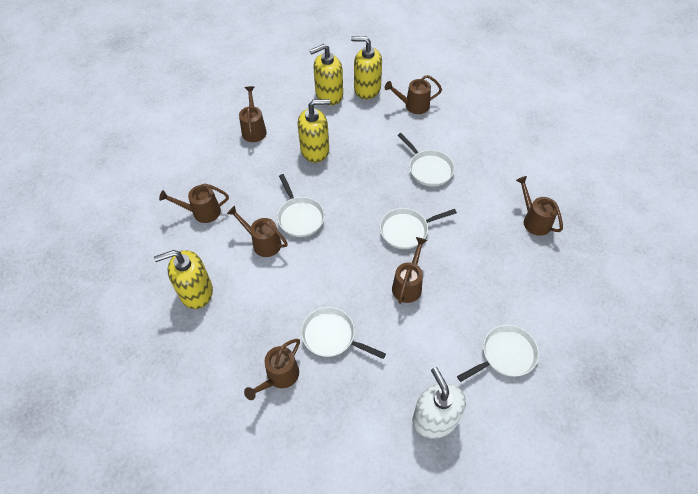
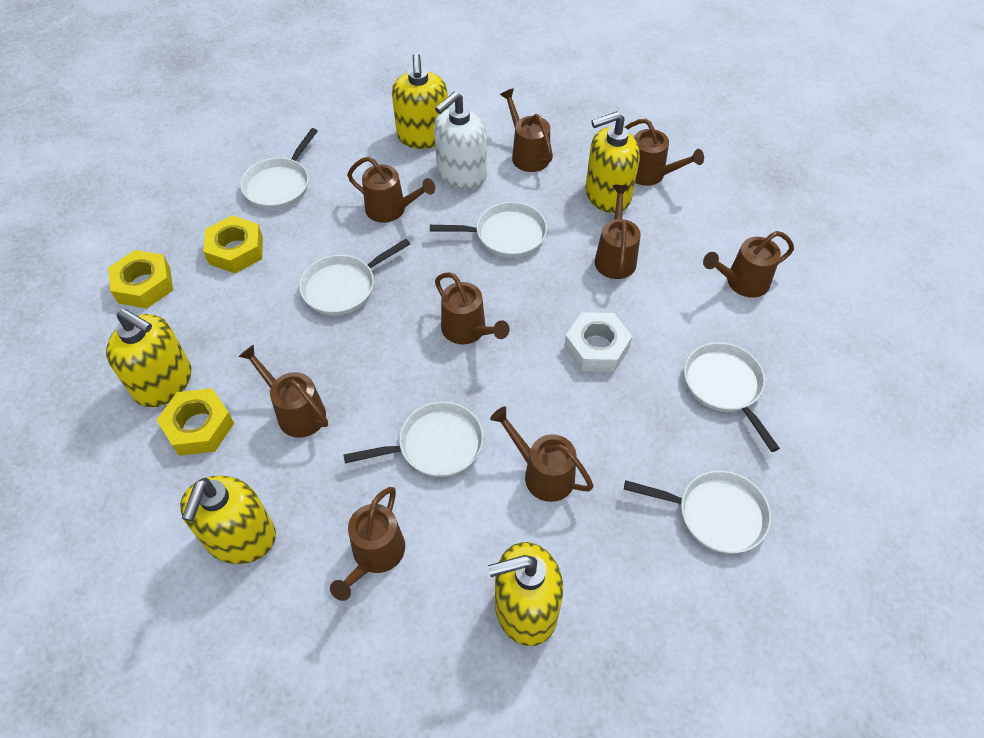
brown watering can: [159,184,229,223] [227,206,288,257] [239,86,267,142] [244,339,300,400] [385,75,442,114] [392,237,427,304] [516,176,563,236] = 7 -> [238,344,328,438] [330,487,405,601] [347,156,435,223] [435,272,510,344] [490,406,594,502] [500,88,553,172] [595,185,641,279] [625,119,704,186] [703,231,794,297] = 9
white nut: none = 0 -> [564,312,632,372] = 1
white pan: [277,174,325,237] [301,307,386,359] [380,208,457,249] [398,133,455,187] [457,325,539,382] = 5 -> [240,128,318,210] [299,239,410,316] [343,402,483,477] [430,202,547,258] [624,471,771,554] [684,342,780,452] = 6
yellow nut: none = 0 -> [108,250,173,308] [157,388,234,456] [203,215,263,273] = 3
yellow soap dispenser: [154,250,213,309] [298,99,330,163] [310,44,343,105] [351,36,382,99] = 4 -> [106,309,191,407] [180,476,276,564] [392,53,448,149] [488,542,563,646] [585,111,640,213] = 5

